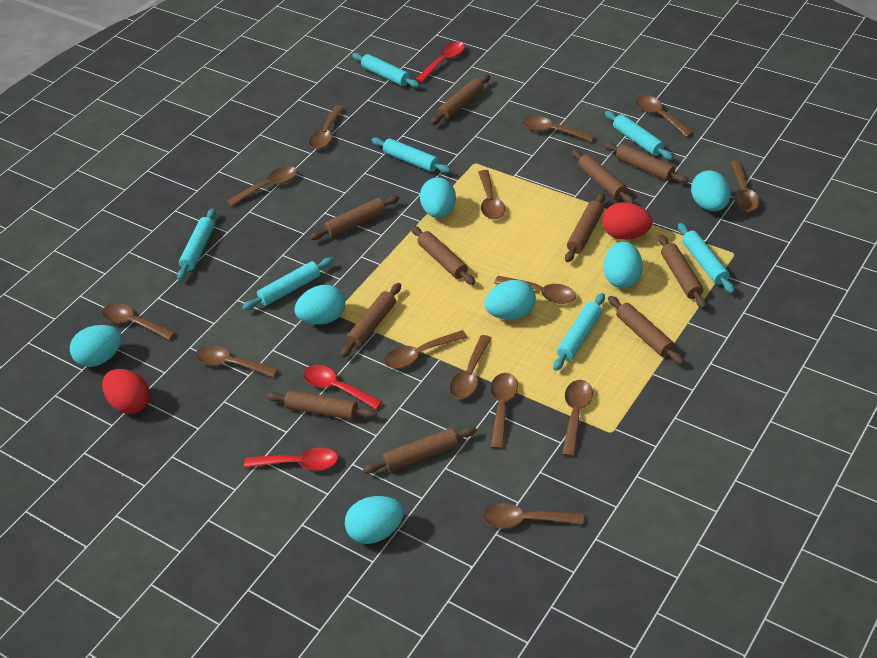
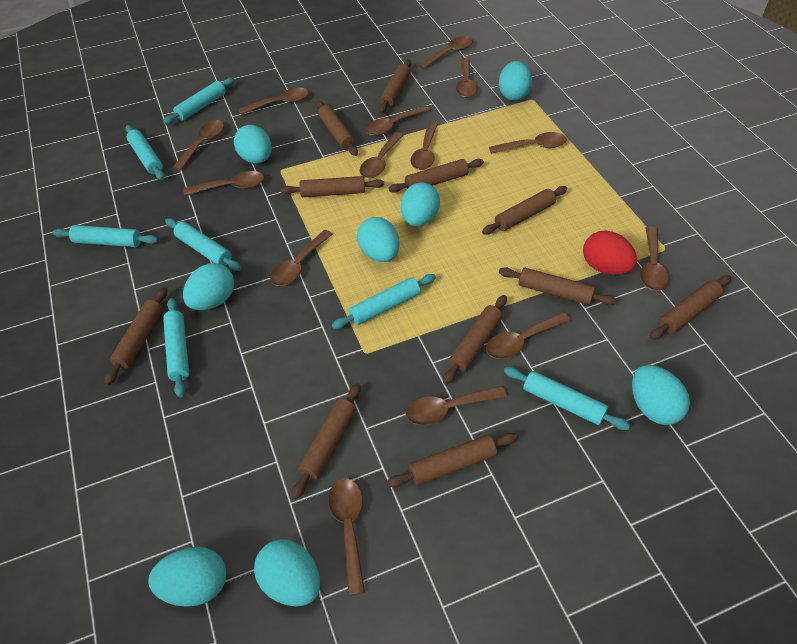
red egg: [102,369,150,414] [602,202,653,240] = 2 -> [583,230,637,275] = 1
red spoon: [244,447,338,471] [303,365,383,409] [415,41,465,83] = 3 -> none = 0
turquoise egg: [70,325,122,367] [294,285,345,325] [345,496,404,544] [420,177,456,218] [484,280,536,320] [604,241,643,288] [691,170,730,211] = 7 -> [148,547,226,607] [183,263,234,310] [234,125,272,164] [254,539,320,606] [357,217,400,262] [401,182,440,226] [499,61,532,101] [632,365,690,425] = 8

